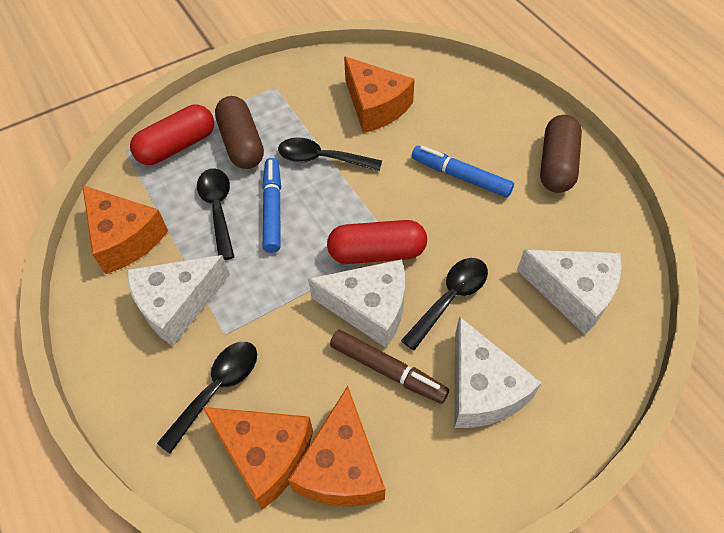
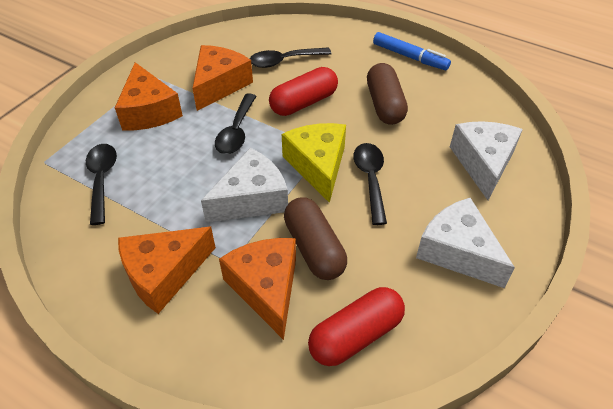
blue marker: [262,158,281,253] [412,146,514,198] = 2 -> [373,32,451,70] = 1
brown marker: [330,330,449,404] = 1 -> none = 0
white cheese: [127,255,230,346] [308,259,405,348] [454,316,542,428] [517,250,622,335] = 4 -> [201,148,288,222] [416,198,515,288] [450,121,523,200] = 3
yellow cheese: none = 0 -> [282,123,346,203] = 1

